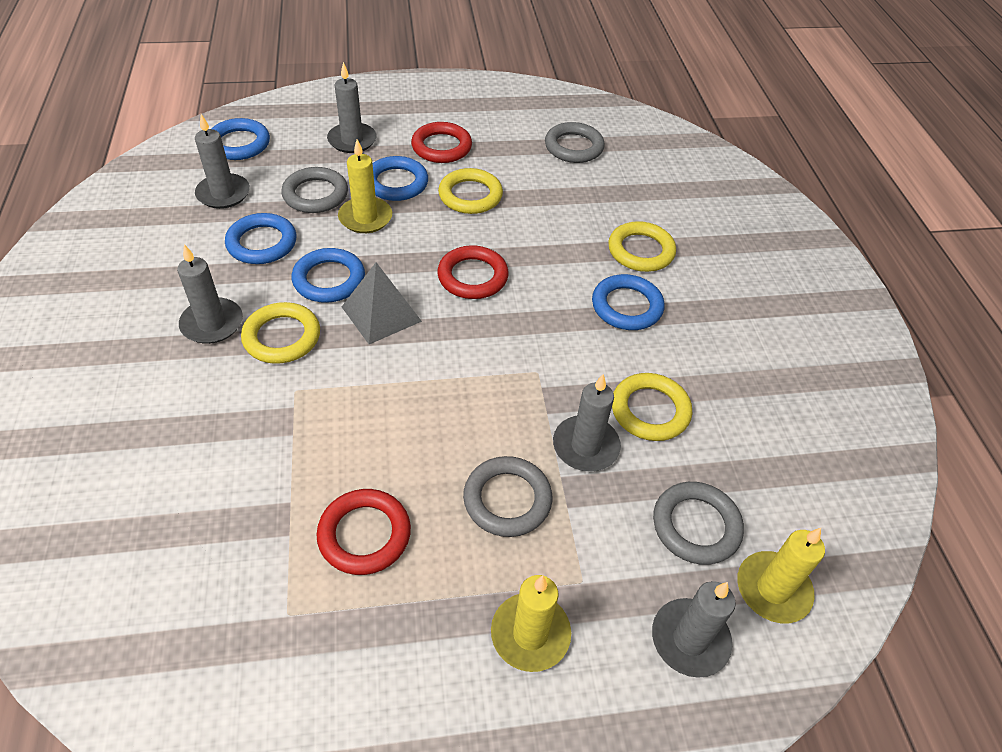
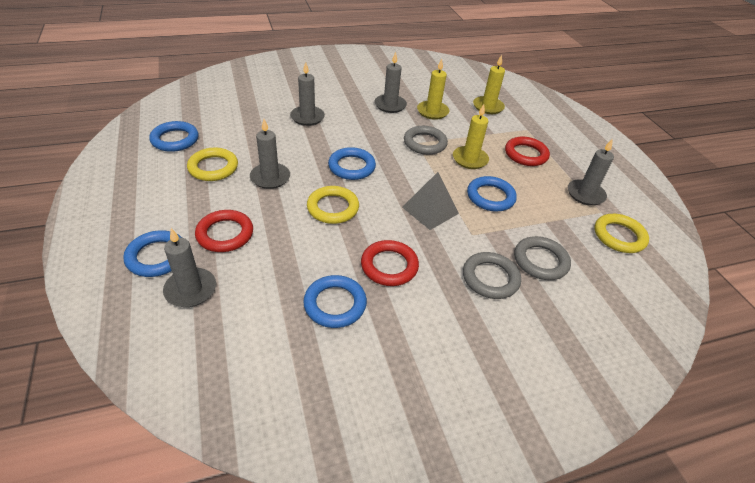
grey ring: [282,167,348,213] [463,456,552,537] [545,122,605,163] [653,482,744,565] = 4 -> [404,126,448,155] [463,252,521,299] [514,236,571,280] = 3
yellow ring: [241,302,320,364] [438,168,503,214] [608,221,676,272] [612,373,692,441] = 4 -> [187,148,238,181] [307,186,359,224] [594,214,649,253] = 3

